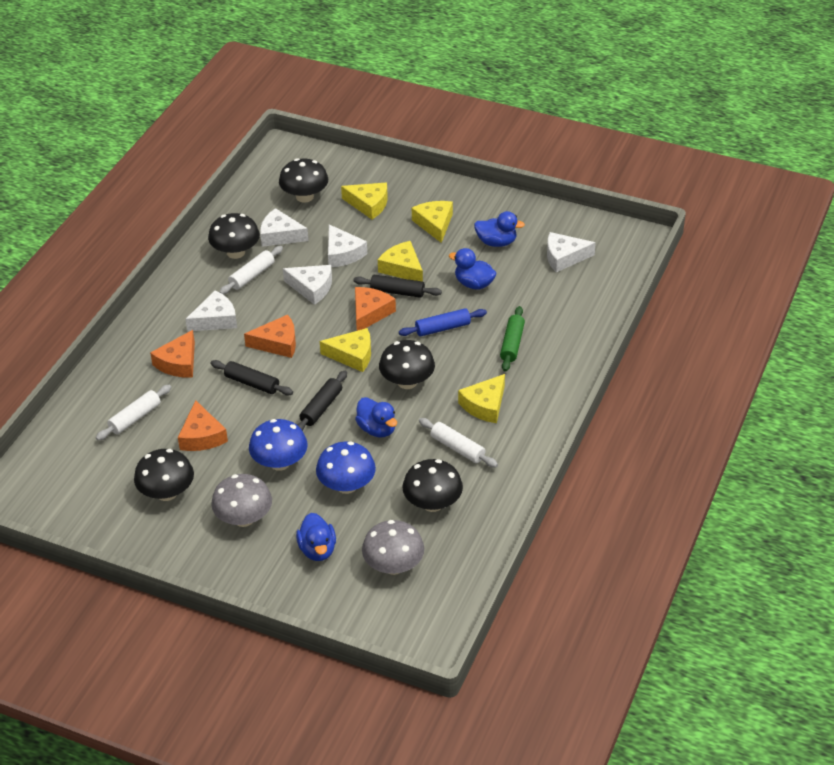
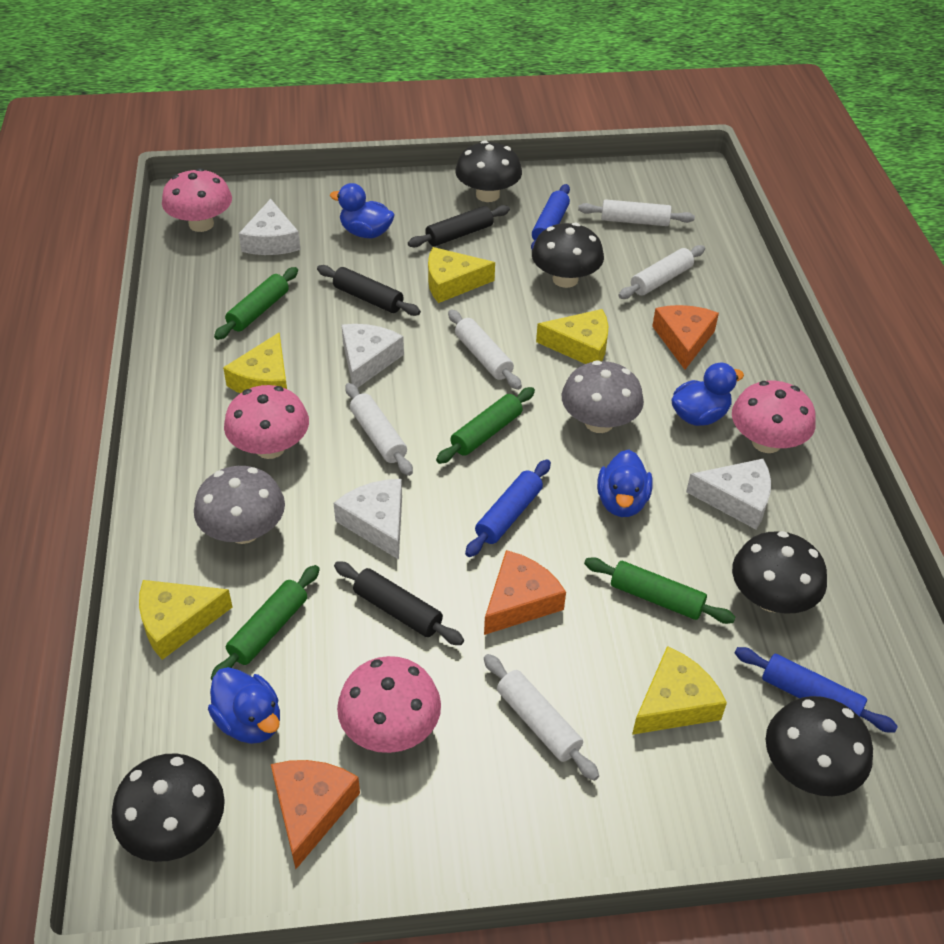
blue mushroom: [249,419,308,471] [316,442,376,494] = 2 -> none = 0
blue rolling pin: [399,308,487,336] = 1 -> [465,459,551,557] [531,184,570,250] [735,647,898,733] = 3
green rolling pin: [500,306,525,372] = 1 -> [211,565,320,680] [214,267,298,340] [436,387,535,464] [584,557,735,624] = 4
orange cheese: [150,330,195,378] [178,400,228,451] [244,315,296,358] [355,287,396,331] = 4 -> [271,760,360,869] [484,550,566,635] [652,305,719,370] = 3
pink mushroom: none = 0 -> [162,168,232,232] [224,385,309,459] [337,656,441,753] [732,381,816,453] = 4
white cheese: [185,290,237,332] [260,208,309,247] [283,265,332,305] [328,224,367,267] [547,232,596,272] = 5 -> [239,199,301,255] [334,479,402,560] [342,324,404,388] [686,459,771,529] = 4
white rolling pin: [96,385,171,441] [219,246,283,294] [419,418,498,468] = 3 -> [345,383,413,476] [448,309,522,390] [484,654,599,781] [578,199,695,226] [619,245,705,299] = 5

